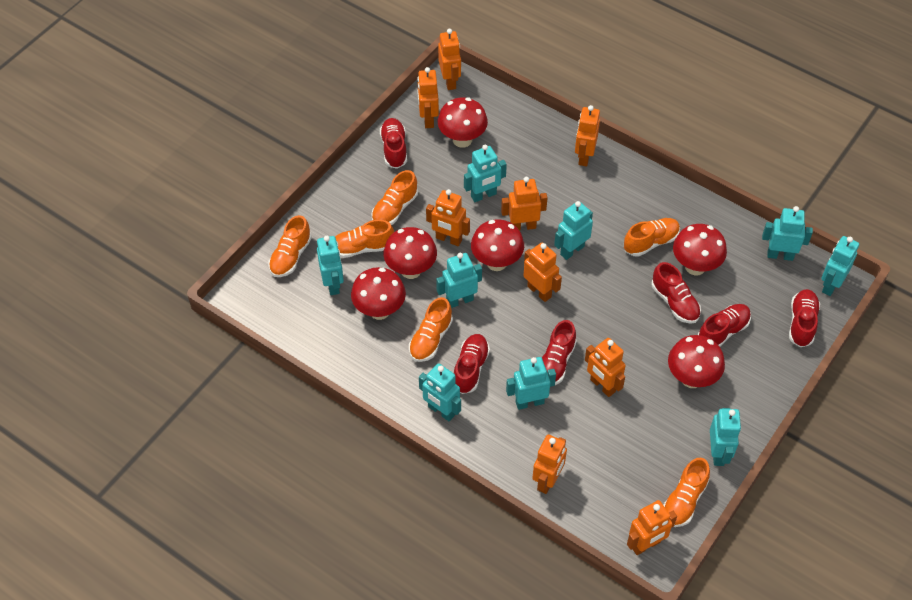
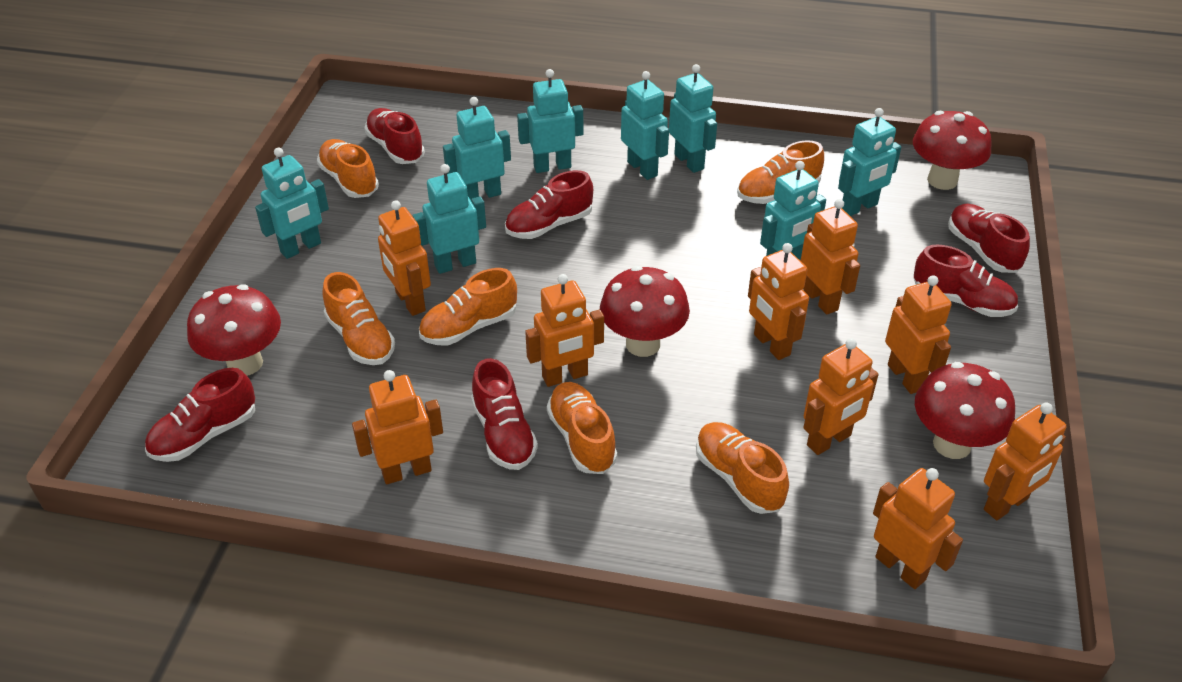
red mushroom: [351,267,406,320] [383,227,437,279] [438,97,488,148] [471,220,524,271] [668,335,725,388] [673,224,727,275] = 6 -> [187,284,281,376] [600,266,690,357] [913,111,992,190] [915,362,1015,459] = 4
turquoise robot: [317,236,344,295] [419,363,461,421] [436,253,482,308] [464,145,507,202] [506,357,556,410] [554,201,593,260] [710,408,741,466] [762,206,813,261] [821,236,859,296] = 9 -> [255,148,329,259] [413,164,486,274] [443,97,511,202] [517,69,583,173] [621,71,669,180] [669,64,717,173] [760,161,826,260] [838,108,901,216] = 8

